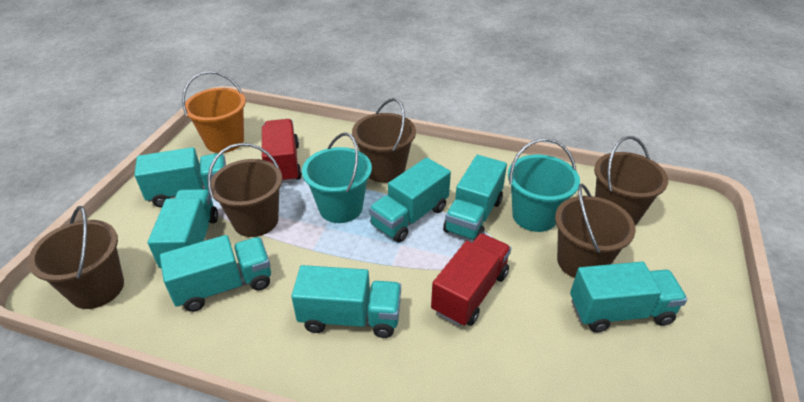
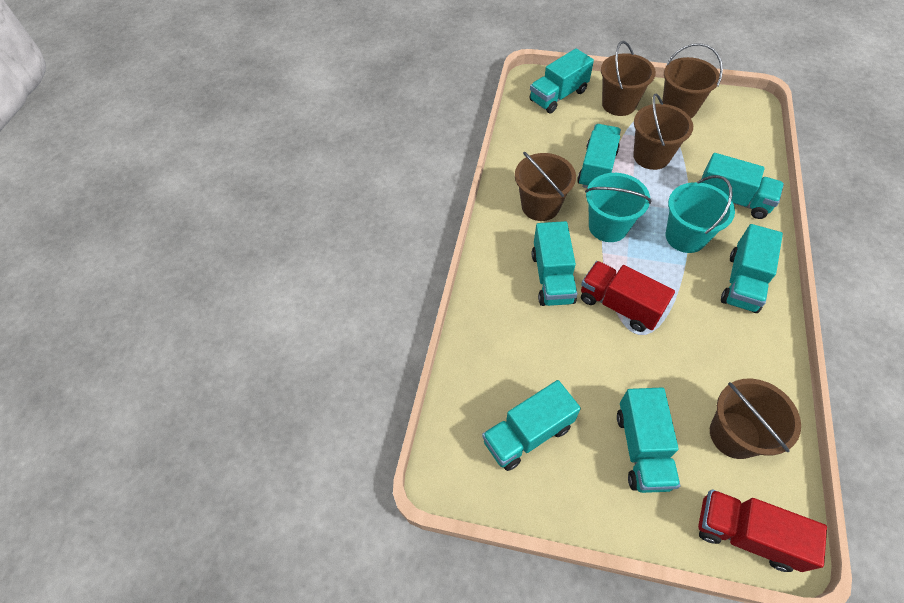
orange bucket: [182,71,246,153] = 1 -> none = 0

